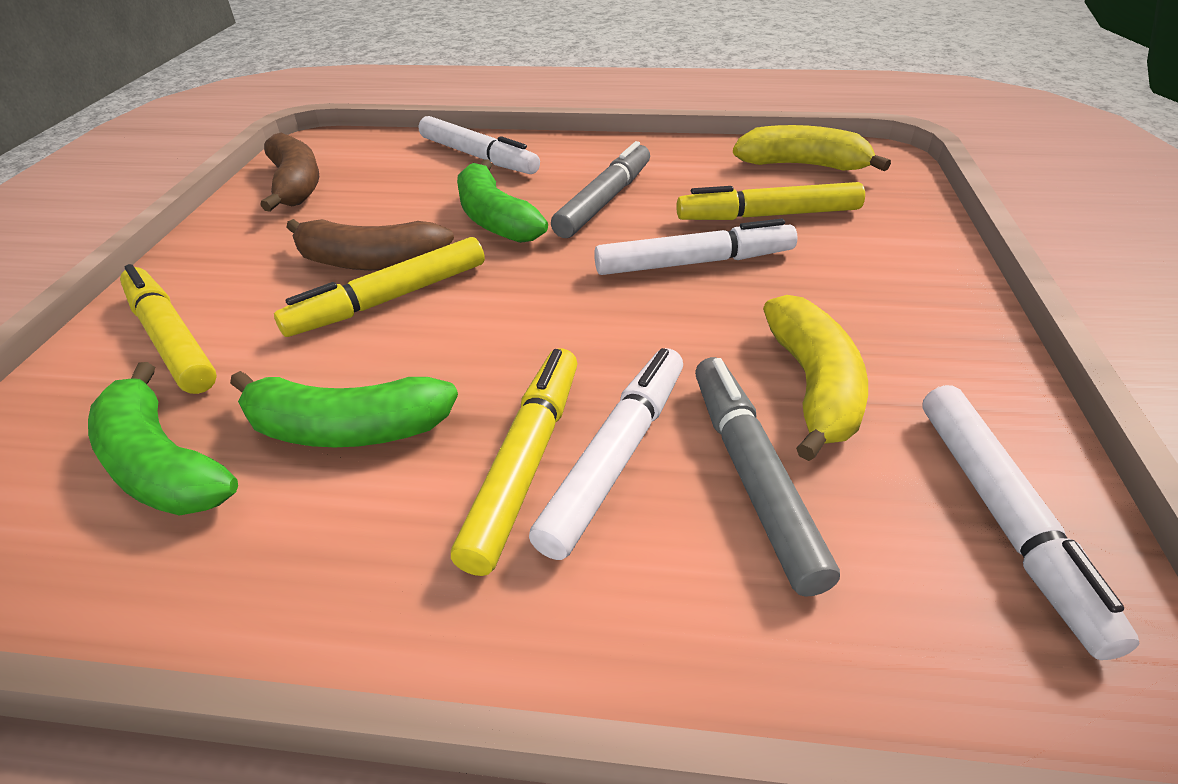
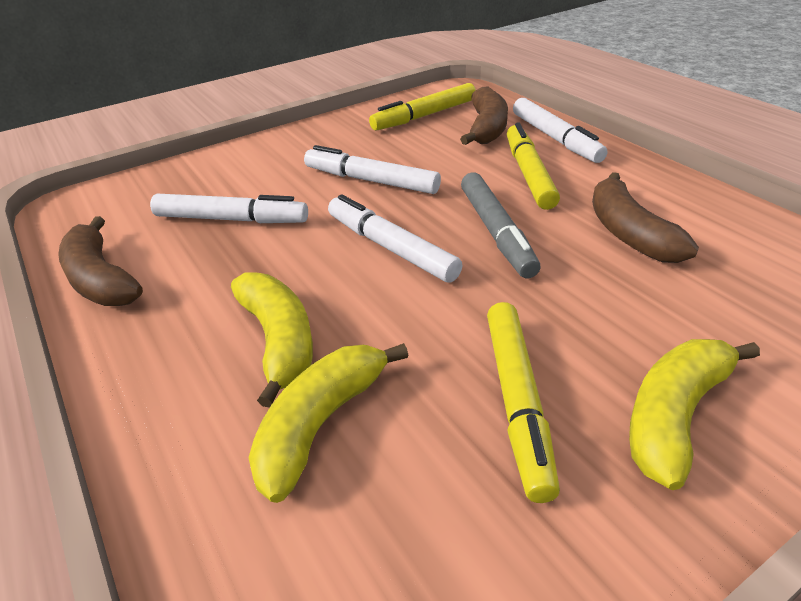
brown banana: [260,133,319,212] [286,219,454,270] = 2 -> [58,216,143,306] [460,86,508,145] [592,172,699,263] = 3
green banana: [88,362,238,516] [230,371,458,447] [457,159,548,243] = 3 -> none = 0
grey marker: [551,141,650,238] [695,357,840,597] = 2 -> [461,172,540,278] = 1
yellow banana: [733,125,891,171] [763,295,868,461] = 2 -> [231,272,313,408] [249,343,409,503] [629,339,760,490] = 3
yellow marker: [120,264,217,394] [274,237,485,337] [451,348,577,576] [676,182,865,220] = 4 -> [369,83,476,131] [487,302,560,503] [507,122,560,210] = 3

